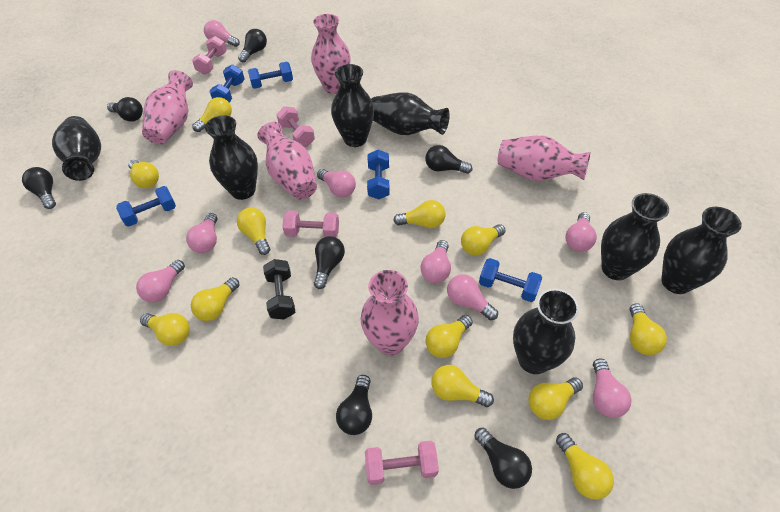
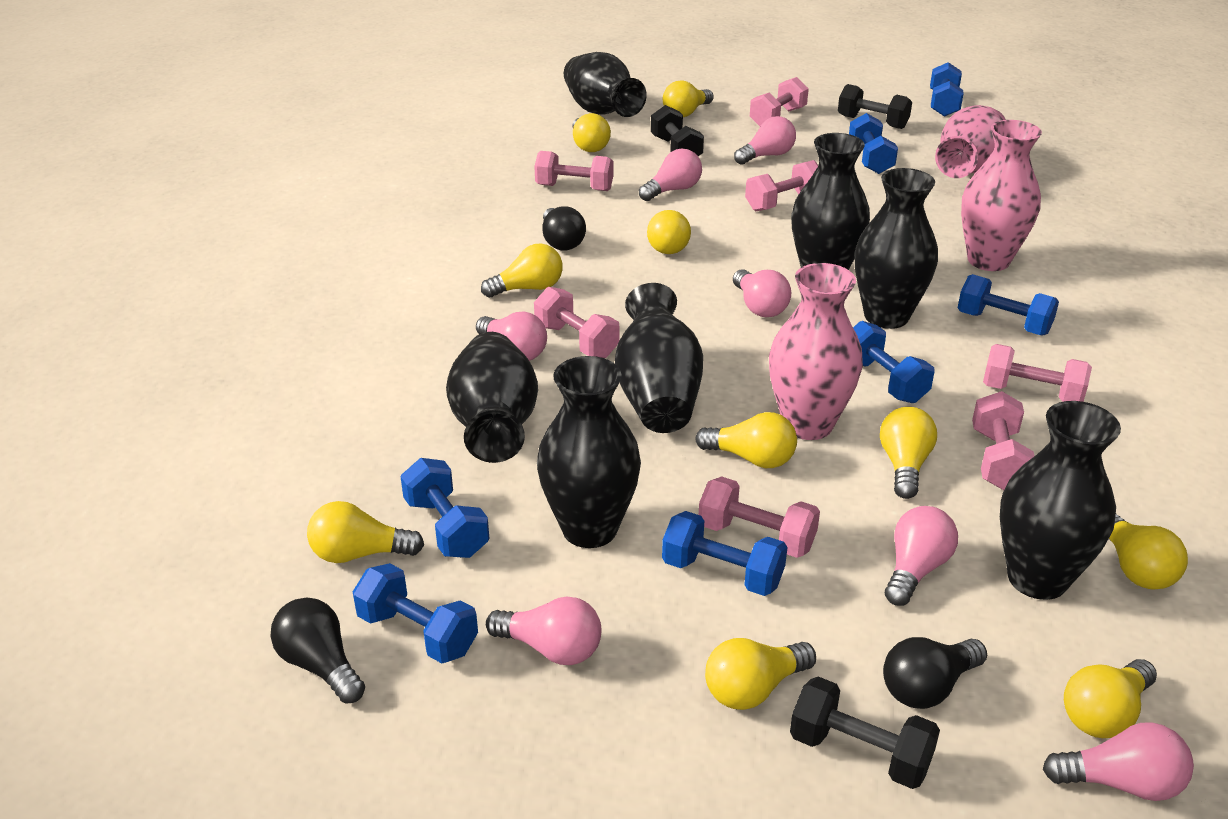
black dumbbell: [263,259,295,319] = 1 -> [651,105,704,156] [790,677,940,789] [838,84,912,129] = 3
black light bulb: [22,167,56,209] [107,97,143,122] [238,29,267,63] [314,236,345,289] [336,375,372,435] [425,145,472,174] [474,428,532,489] = 7 -> [270,598,365,704] [542,206,586,251] [883,637,987,709] = 3
blue dumbbell: [116,186,176,227] [209,65,244,103] [248,62,293,89] [367,150,390,199] [479,258,542,302] = 5 -> [353,563,478,663] [400,458,490,558] [662,511,787,596] [849,113,898,174] [853,321,934,403] [930,62,964,117] [958,274,1059,335] = 7
pink dumbbell: [192,36,227,75] [276,106,315,147] [282,210,339,237] [365,441,439,485] = 4 -> [534,151,614,191] [534,287,619,358] [699,476,820,558] [745,160,818,211] [750,77,809,126] [972,391,1035,490] [983,344,1092,402] = 7
pink light bulb: [136,260,185,303] [186,213,217,253] [204,20,240,47] [317,169,356,198] [420,240,451,283] [447,274,498,320] [565,212,597,252] [593,359,631,418] = 8 -> [476,311,547,361] [486,596,601,665] [639,149,702,201] [733,269,791,317] [734,116,796,165] [885,506,958,606] [1043,722,1194,801] = 7
pink vase: [142,70,193,144] [257,122,317,200] [311,14,351,94] [361,270,419,356] [498,136,591,181] = 5 -> [769,263,863,440] [935,105,1006,178] [961,120,1042,271] = 3
yellow light bulb: [128,160,159,188] [140,313,190,346] [191,277,240,321] [192,97,232,132] [237,208,270,255] [393,200,446,228] [425,315,473,358] [431,365,494,407] [461,224,506,255] [528,377,583,420] [556,433,614,500] [629,303,667,355] = 12 -> [307,501,424,563] [481,243,563,298] [572,113,611,152] [647,210,691,254] [663,80,714,117] [695,412,797,468] [705,638,816,710] [880,407,937,499] [1064,659,1157,738] [1109,514,1188,590] = 10

